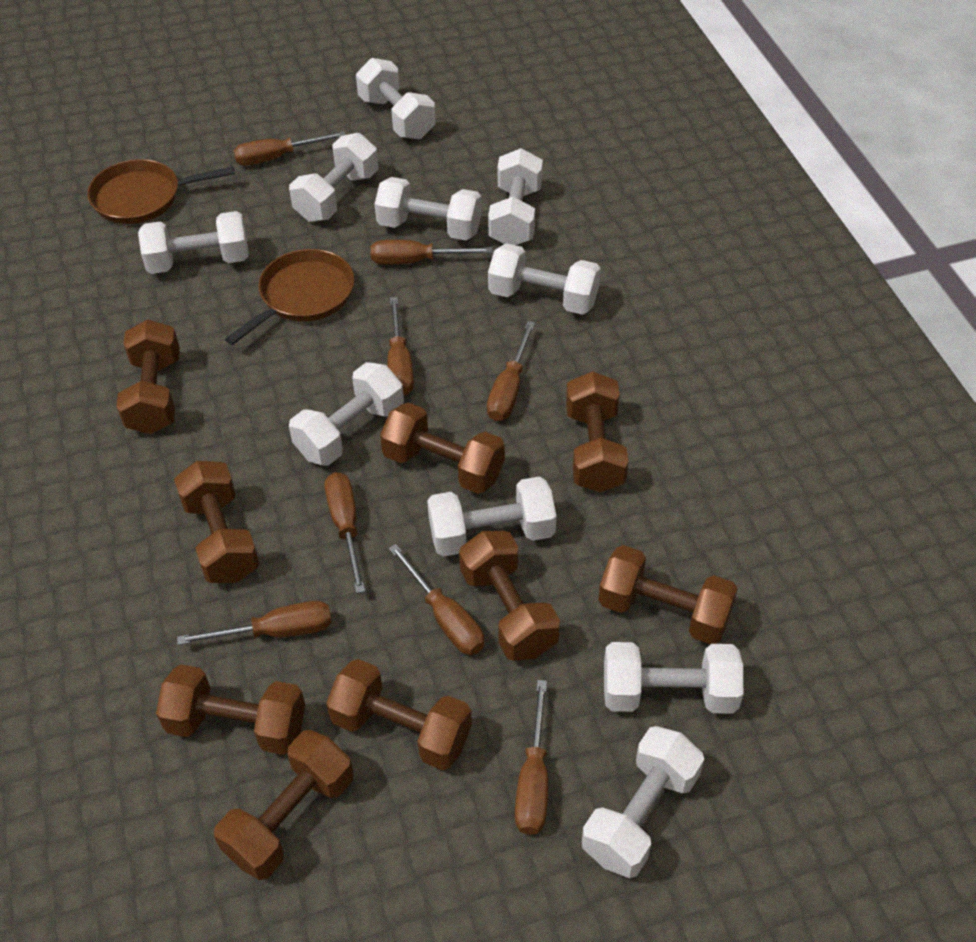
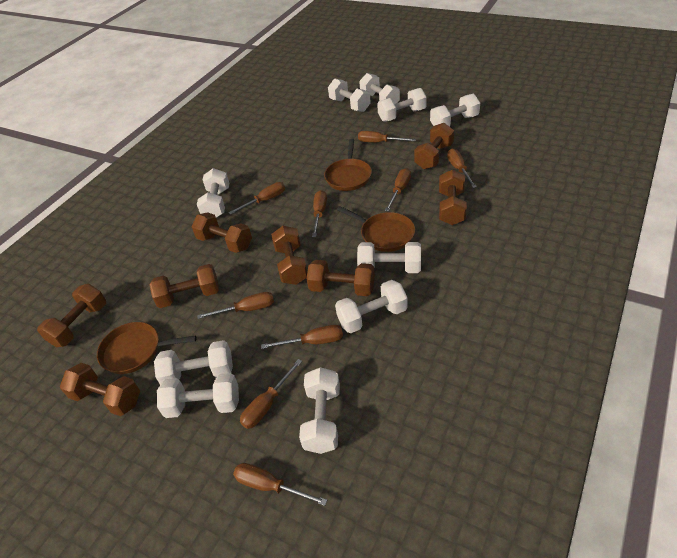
brown dumbbell: [116,319,180,434] [156,664,305,755] [174,461,259,583] [214,730,353,880] [326,659,472,770] [380,403,505,494] [459,531,560,661] [566,371,629,492] [598,545,738,644] = 9 -> [37,284,106,347] [60,363,140,416] [149,264,219,308] [191,212,252,253] [271,226,307,285] [307,260,375,296] [414,123,454,169] [439,170,467,225] = 8
brown pan: [87,159,235,224] [225,249,354,345] = 2 -> [97,322,196,374] [324,139,372,191] [337,206,415,252] = 3
brown screwdriver: [177,601,331,645] [234,131,346,165] [325,472,365,593] [371,240,493,264] [388,297,414,396] [389,544,484,655] [487,321,535,421] [515,680,548,835] = 8 -> [197,292,274,319] [228,182,285,215] [233,463,327,506] [240,359,302,429] [261,325,343,349] [312,190,327,237] [358,131,416,142] [385,168,411,211] [447,149,477,188] = 9

